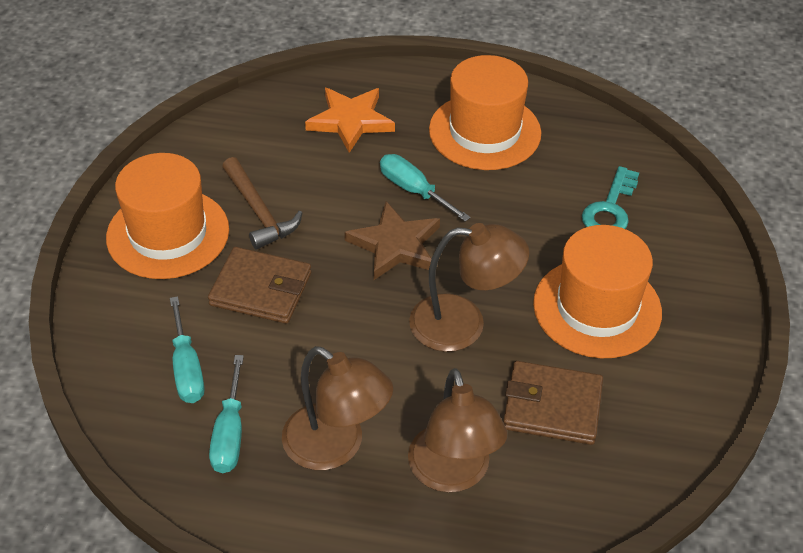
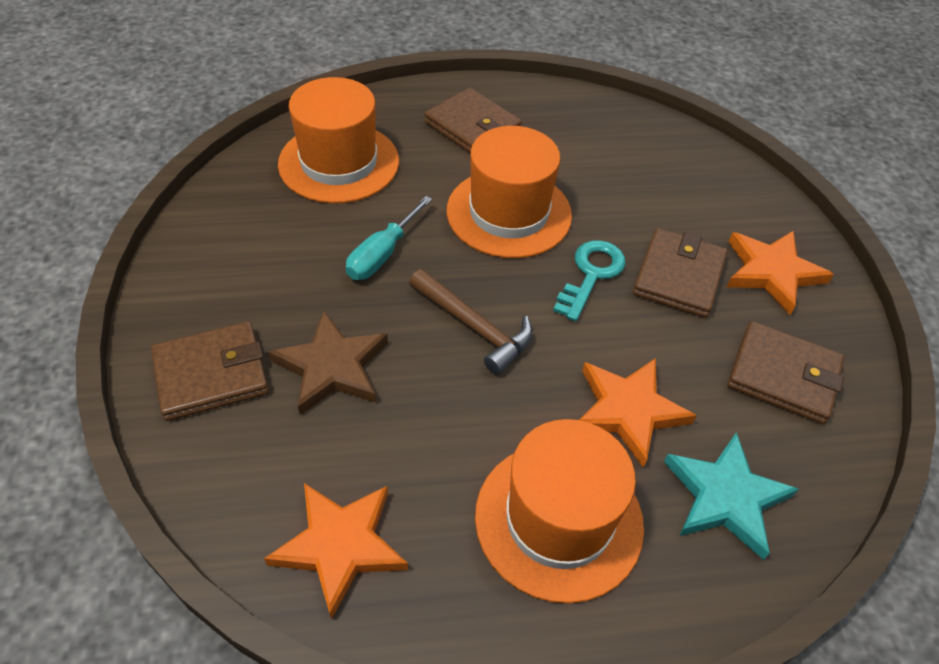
brown lamp: [282,346,393,470] [408,368,507,492] [409,223,529,352] = 3 -> none = 0
brown wallet: [208,247,311,324] [503,361,603,445] = 2 -> [151,322,269,421] [425,88,522,153] [633,228,728,318] [727,321,844,424] = 4
orange star: [305,88,395,153] = 1 -> [264,483,408,619] [579,358,697,468] [727,231,834,315] = 3
turquoise screwdriver: [170,296,205,403] [209,355,244,473] [380,154,471,222] = 3 -> [346,196,433,280] = 1
turquoise star: none = 0 -> [664,432,799,560] = 1

